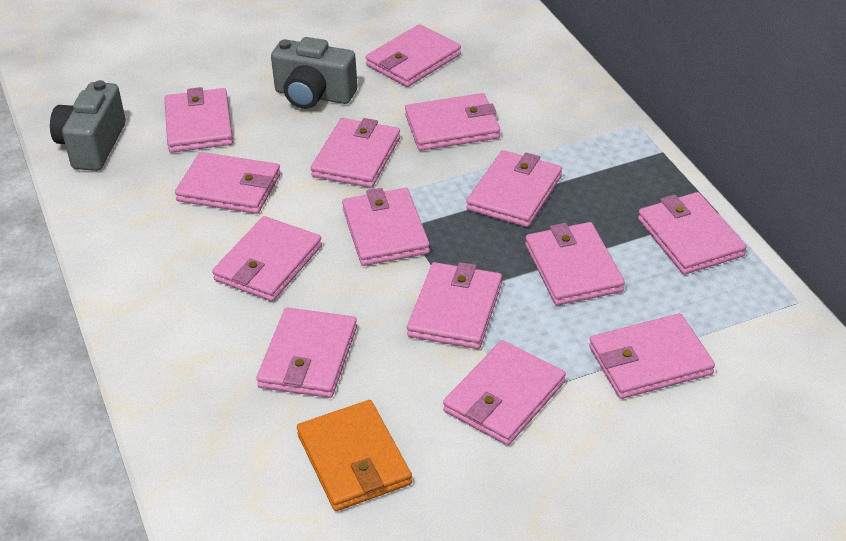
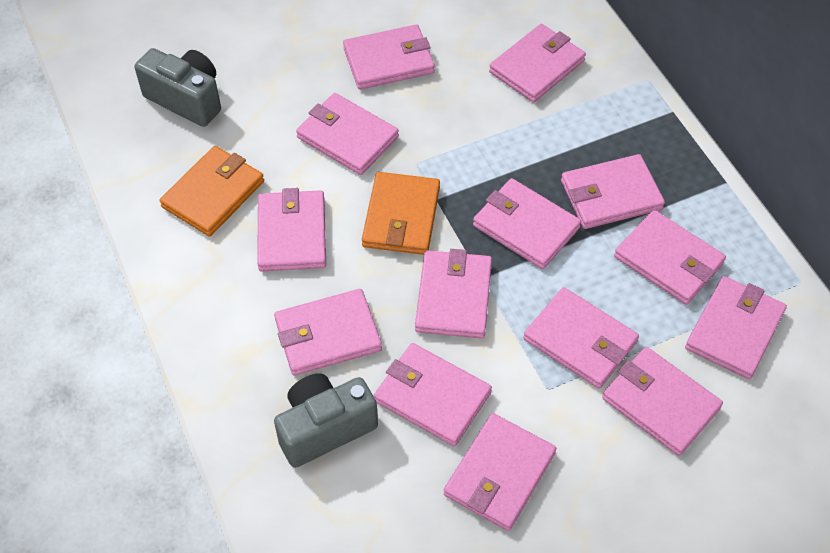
orange wallet: [297,400,412,511] = 1 -> [159,146,264,237] [362,172,440,255] = 2

